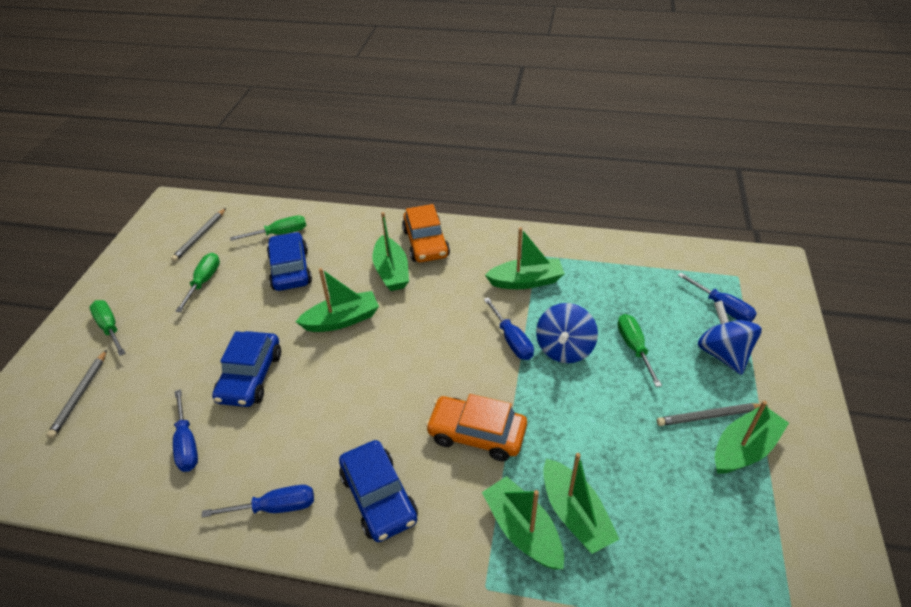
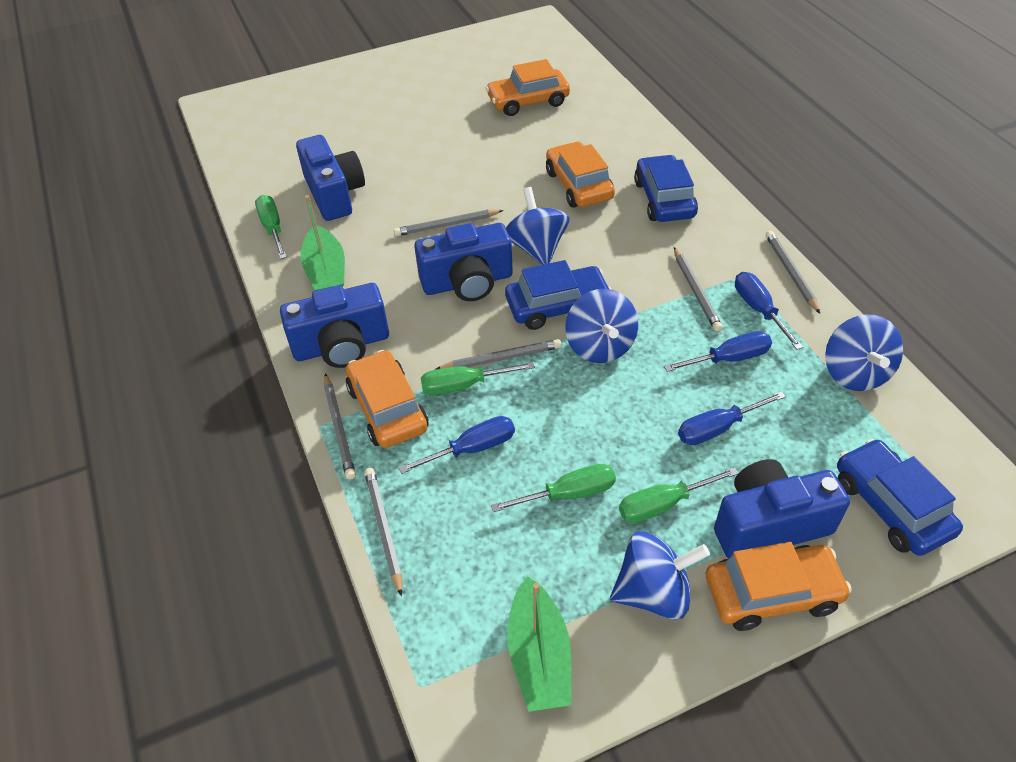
blue camera: none = 0 -> [280,283,389,368] [296,135,365,221] [414,223,513,301] [714,459,850,558] = 4
blue spinning top: [536,303,598,363] [698,301,762,375] = 2 -> [506,187,569,265] [565,289,638,363] [610,532,710,620] [825,314,903,391] = 4
green boat: [296,268,379,332] [372,212,409,291] [482,476,564,570] [485,227,565,289] [543,453,619,554] [715,401,789,474] = 6 -> [300,195,345,291] [507,576,572,712] = 2
grey pencil: [47,350,107,438] [171,208,226,262] [657,403,761,426] = 3 -> [324,373,356,480] [364,468,402,596] [394,210,503,236] [435,339,562,370] [674,247,723,332] [766,231,820,314] = 6
orange car: [402,204,450,262] [425,394,527,461] = 2 -> [346,350,428,448] [486,59,570,116] [546,142,615,208] [706,542,852,631] = 4

